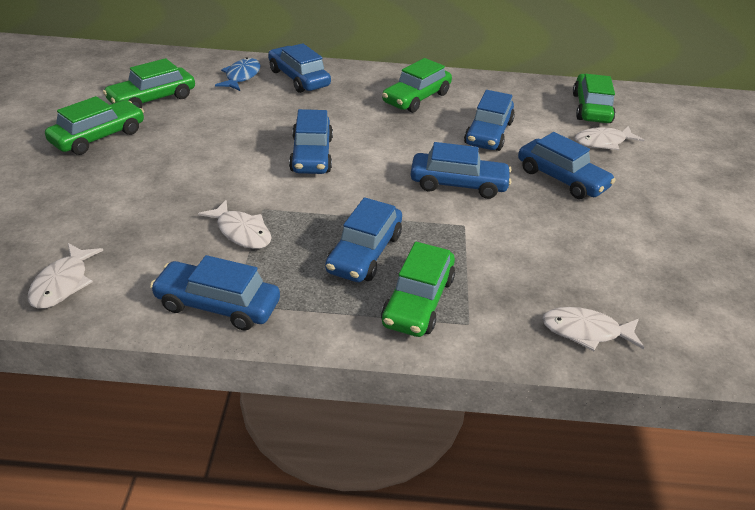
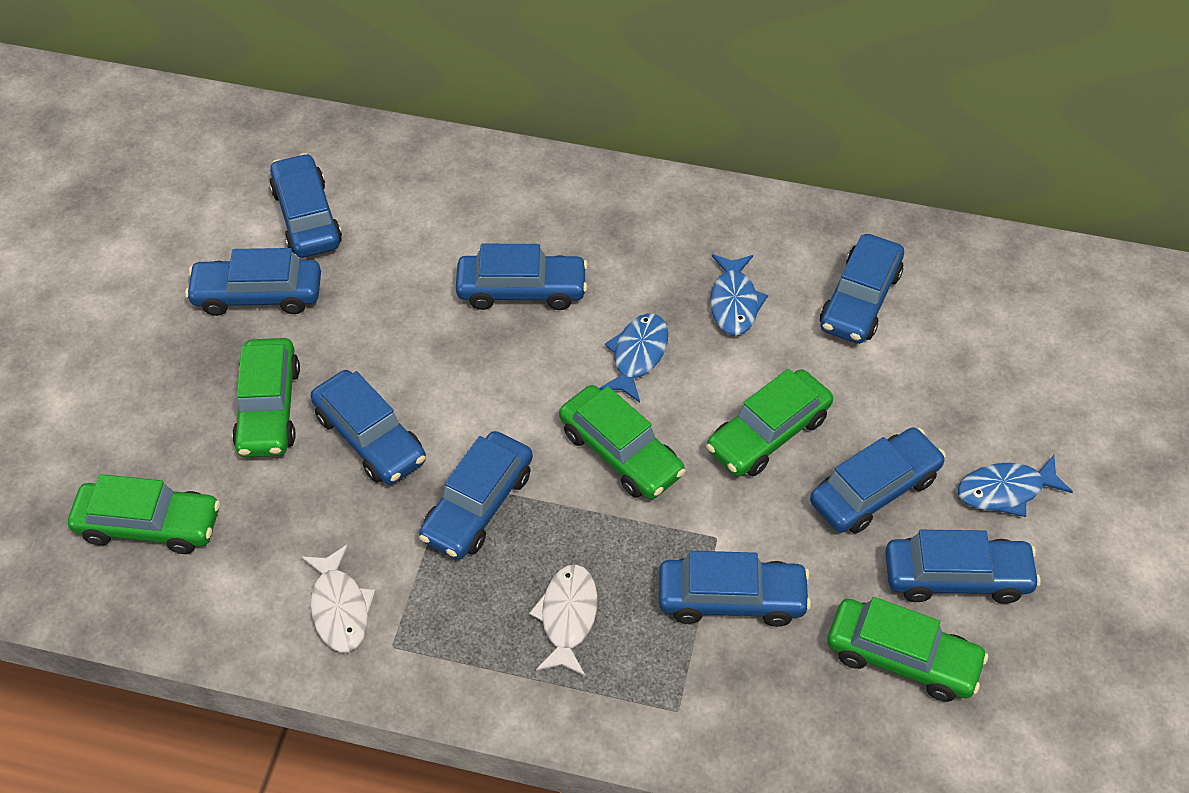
blue car: [150,255,280,331] [268,43,331,93] [289,109,333,174] [325,197,402,282] [410,142,511,199] [464,90,515,151] [518,132,616,199] = 7 -> [185,248,321,316] [269,153,342,258] [310,370,426,485] [419,431,533,559] [456,244,588,310] [659,551,811,627] [810,427,946,534] [820,234,904,344] [885,530,1041,604] = 9
blue fish: [215,58,261,91] = 1 -> [599,313,668,403] [710,254,768,335] [957,455,1073,517] = 3
white fish: [28,243,103,309] [198,200,271,249] [542,307,644,351] [574,126,644,150] = 4 -> [301,544,376,652] [529,564,598,676] = 2

